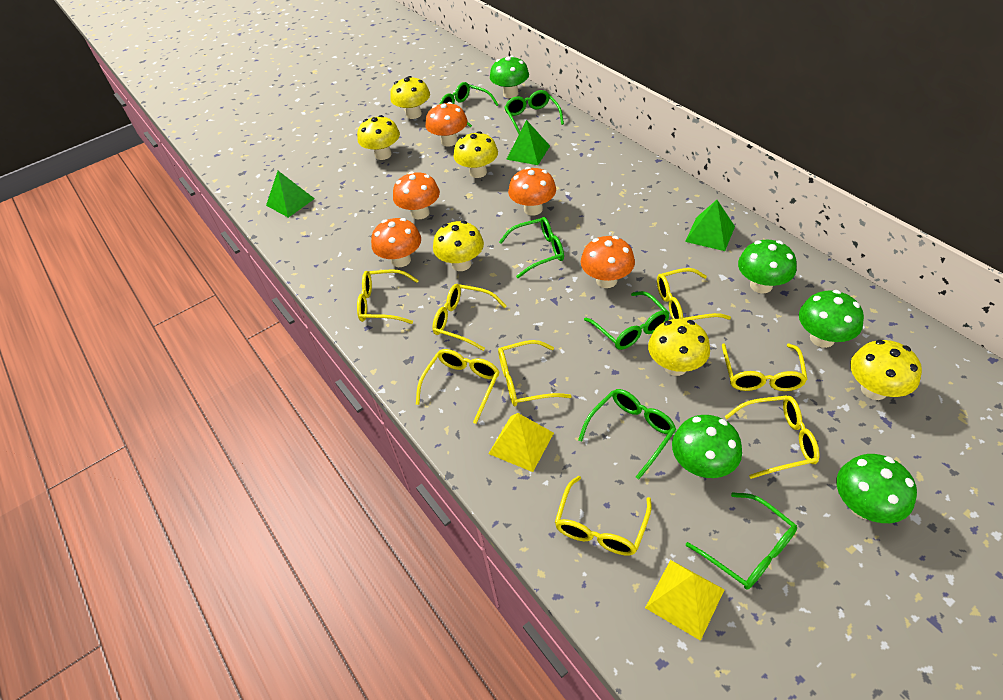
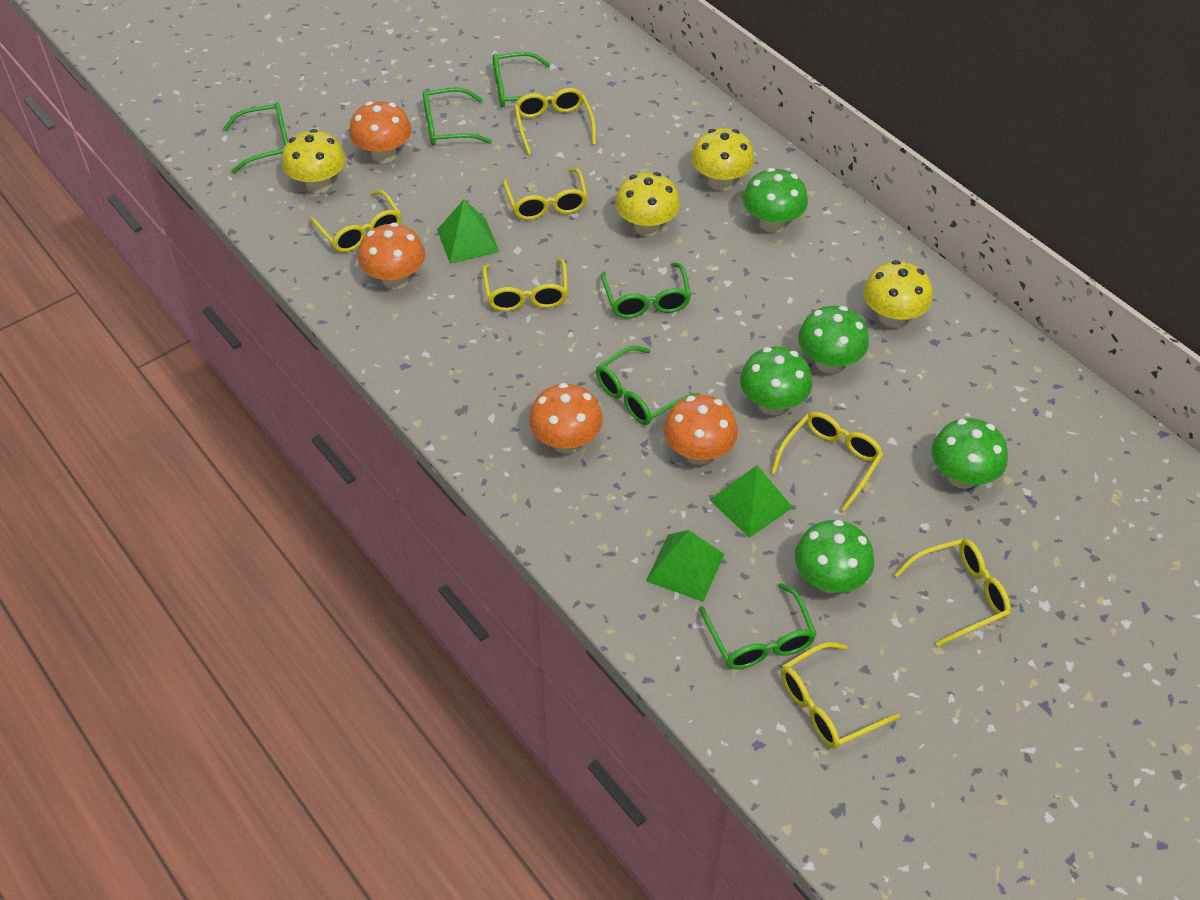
orange mushroom: [371,218,421,267] [393,171,440,219] [426,102,468,147] [508,167,556,216] [581,236,635,288] = 5 -> [349,101,412,163] [358,222,425,289] [529,383,603,453] [664,395,738,465] = 4
yellow glasses: [357,269,419,324] [416,349,500,424] [432,284,506,351] [498,340,572,406] [555,476,652,556] [657,268,731,320] [722,343,808,391] [724,395,819,479] = 8 -> [309,190,402,252] [482,258,568,311] [503,168,588,220] [514,88,596,155] [771,412,883,512] [781,642,900,749] [894,539,1011,646] = 7
yellow mushroom: [357,115,400,160] [390,76,430,119] [433,221,484,271] [454,131,498,178] [648,319,710,376] [850,340,922,400] = 6 -> [282,129,346,193] [615,172,680,236] [691,128,755,191] [863,260,933,328] = 4
yellow pyramid: [488,413,554,472] [645,560,725,641] = 2 -> none = 0

